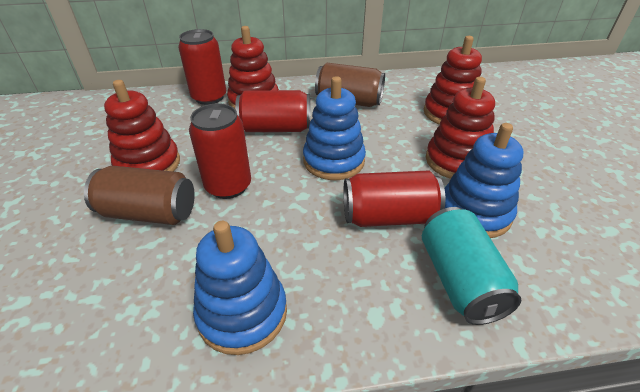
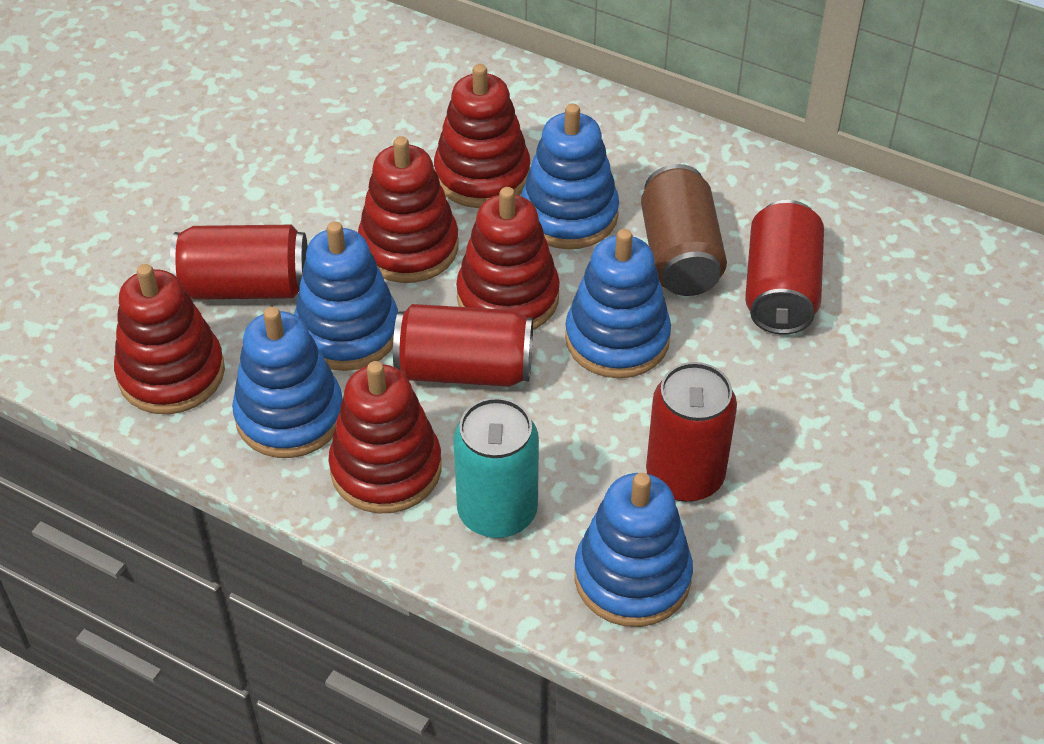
blue stacking toy: [193,221,287,355] [303,76,366,180] [444,123,523,238] = 3 -> [232,307,342,458] [294,221,398,371] [521,104,619,249] [565,229,671,378] [574,473,693,627] = 5
brown can: [84,166,195,225] [315,63,385,107] = 2 -> [641,164,727,296] = 1
red stacking toy: [104,80,180,172] [227,26,279,108] [424,36,482,125] [426,77,495,179] = 4 -> [114,264,225,414] [328,361,442,514] [358,136,459,283] [434,64,530,208] [456,187,560,330] = 5

